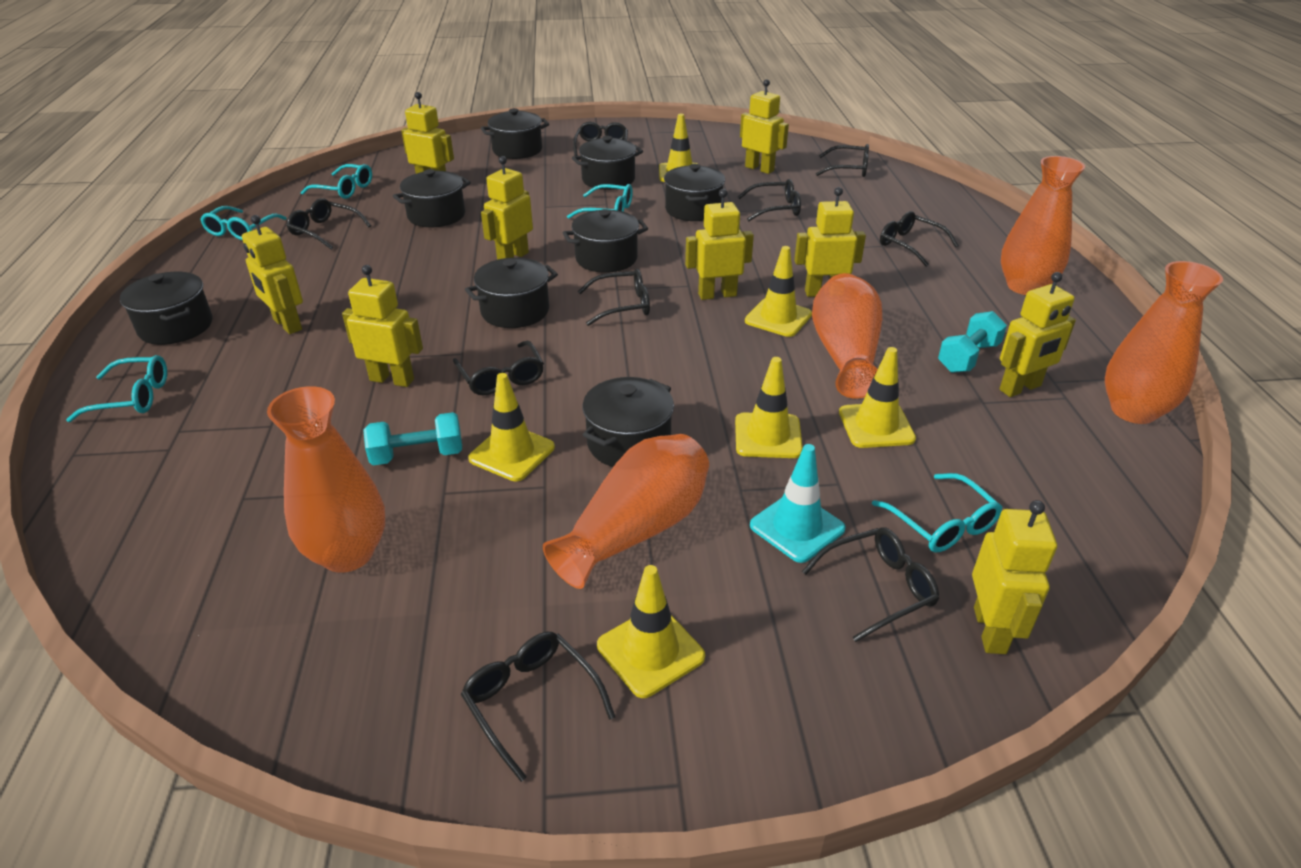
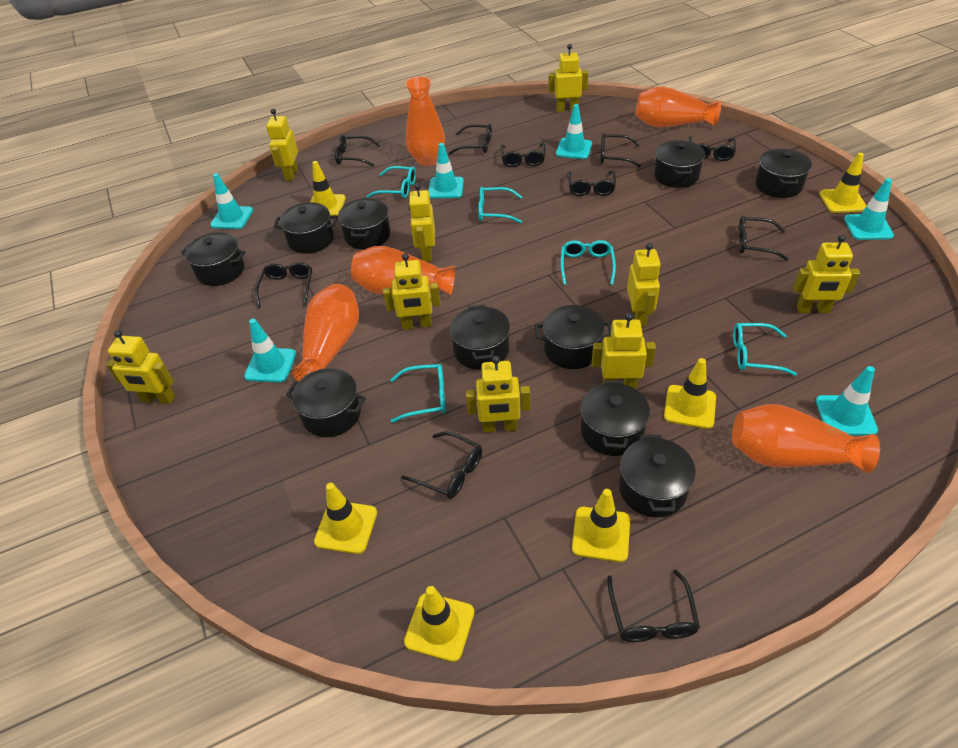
black glasses: [286,198,371,250] [453,340,544,395] [461,632,615,782] [573,122,628,156] [578,269,650,326] [738,179,801,221] [802,527,939,642] [816,144,869,177] [880,211,959,266] = 9 -> [255,262,312,308] [335,135,380,166] [401,431,482,499] [449,124,492,154] [500,143,545,167] [567,171,616,196] [601,133,641,167] [607,569,700,642] [689,136,736,161] [738,216,789,261] = 10
black pot: [120,272,212,345] [393,169,471,227] [465,257,558,328] [481,108,549,159] [563,209,648,273] [572,136,643,190] [583,377,674,467] [664,164,725,221] = 8 -> [181,232,245,286] [274,202,338,254] [286,368,366,437] [338,198,391,249] [449,305,510,370] [535,305,611,369] [580,380,650,456] [619,434,696,518] [654,140,705,188] [755,149,812,198] = 10
turquoise dumbbell: [363,412,462,465] [938,311,1007,373] = 2 -> none = 0
turquoise traffic cone: [750,444,846,563] = 1 -> [210,173,253,229] [244,319,296,383] [428,143,464,198] [556,104,592,159] [816,366,878,436] [844,178,894,240] = 6

